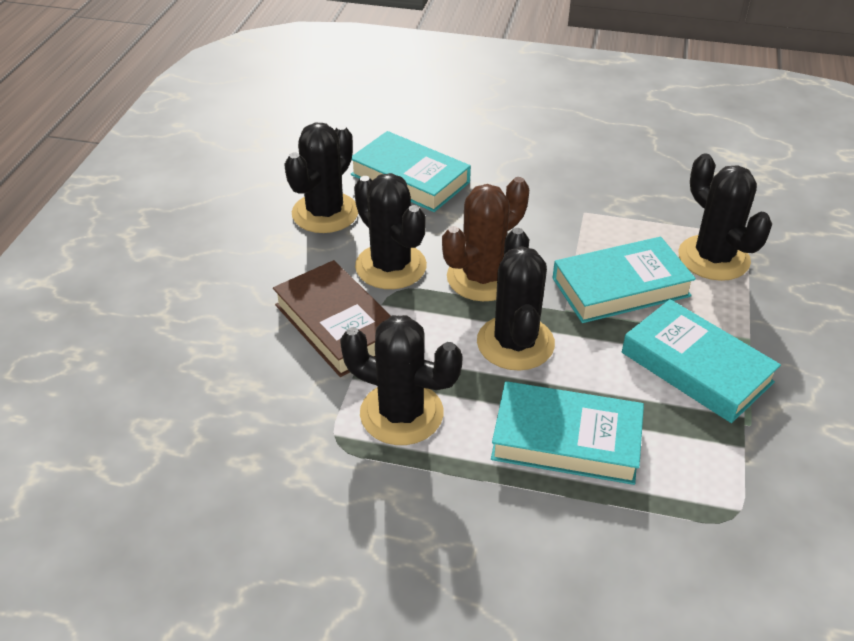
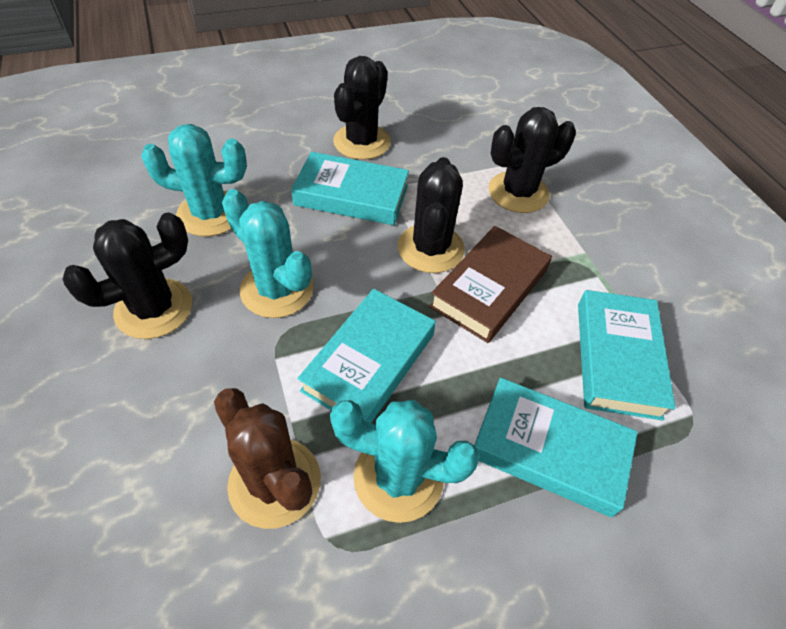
black cactus: [284,122,358,233] [340,315,463,445] [354,173,427,289] [477,228,555,371] [678,154,772,281] = 5 -> [62,213,192,339] [333,56,391,160] [398,157,465,273] [488,107,576,213] = 4
turquoise cactus: none = 0 -> [141,124,247,236] [222,189,314,318] [330,400,480,523] = 3

